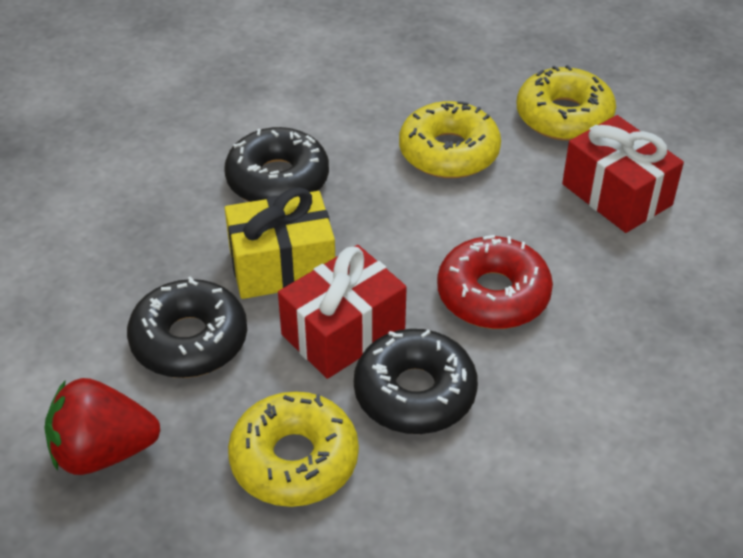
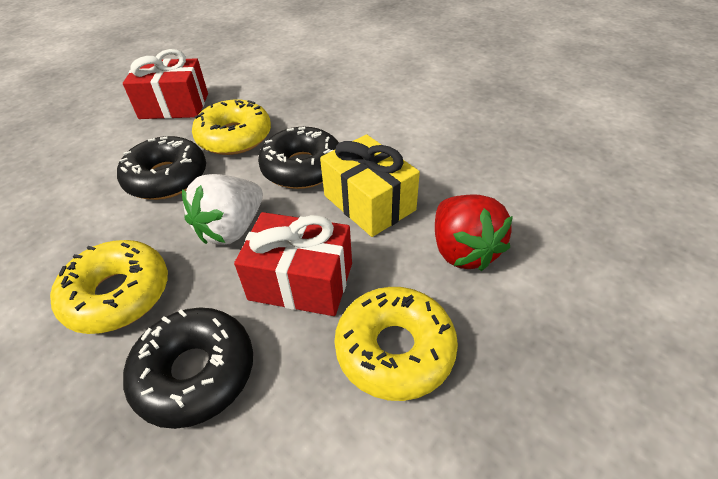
red donut: [437,235,553,329] = 1 -> none = 0
white strawberry: none = 0 -> [182,174,263,245] = 1

